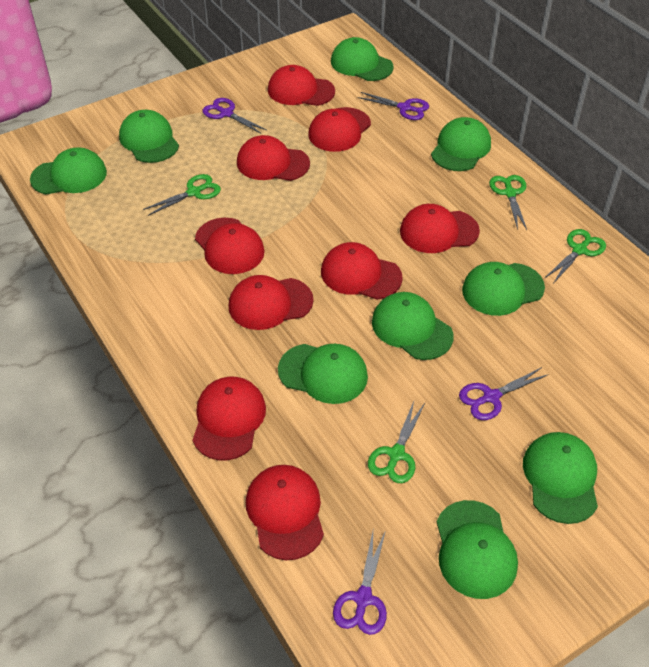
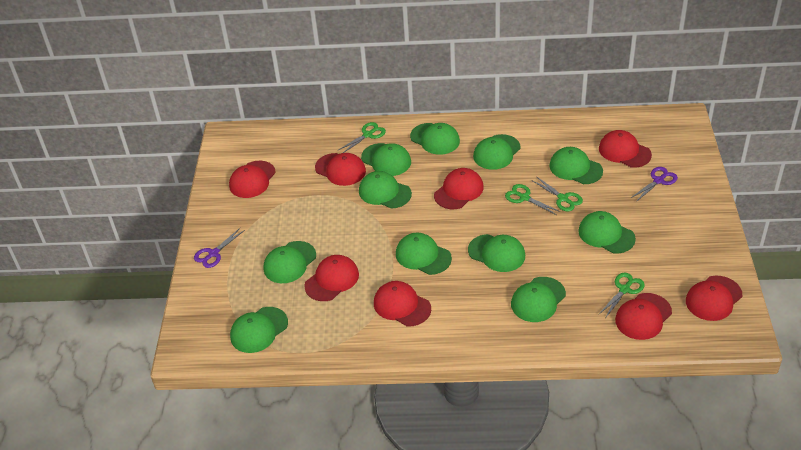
green cap: [30,147,107,195] [119,110,179,163] [278,344,368,404] [331,37,394,81] [372,292,454,360] [431,117,491,171] [437,500,518,599] [462,262,545,316] [523,432,598,524] = 9 -> [230,307,288,353] [263,241,316,283] [359,171,412,209] [361,143,411,176] [396,232,452,275] [410,123,460,155] [468,234,525,272] [473,134,521,170] [511,277,566,322] [549,147,603,184] [578,211,636,253] = 11
purple scissors: [203,98,266,134] [333,530,387,635] [357,92,429,120] [459,367,549,420] = 4 -> [194,228,245,268] [631,167,678,202] = 2
red cap: [193,377,266,460] [195,218,265,274] [229,275,314,330] [237,135,310,181] [246,465,324,560] [268,65,335,106] [308,107,371,152] [321,242,403,300] [400,204,480,253] = 9 -> [229,161,276,198] [304,255,359,301] [315,153,366,186] [374,281,431,326] [434,168,484,209] [599,130,652,168] [615,293,672,340] [686,276,742,321] = 8

